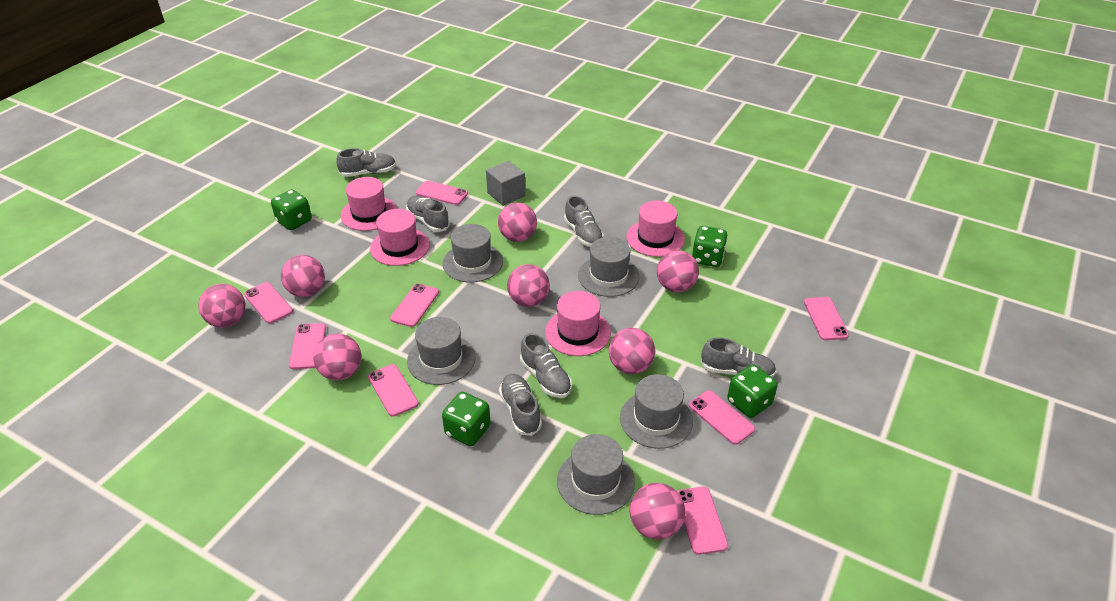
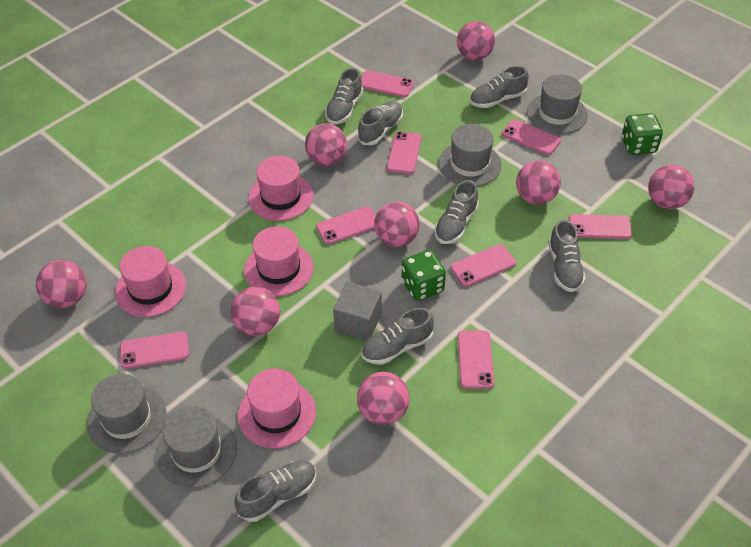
green dice: [271,190,312,230] [442,392,491,446] [692,226,728,267] [727,364,778,418] = 4 -> [402,250,446,301] [622,113,663,155] = 2
grey hat: [407,317,476,385] [443,224,503,283] [557,434,635,515] [578,237,639,297] [620,374,693,449] = 5 -> [87,374,166,454] [156,406,237,488] [438,124,502,186] [527,74,588,134] = 4
grey shoe: [336,148,396,177] [406,195,450,232] [499,374,542,436] [520,333,572,398] [564,196,604,247] [700,337,776,378] = 6 -> [234,460,317,522] [325,68,363,124] [358,101,403,145] [361,308,434,365] [435,180,479,244] [470,66,529,108] [548,219,586,292] = 7

